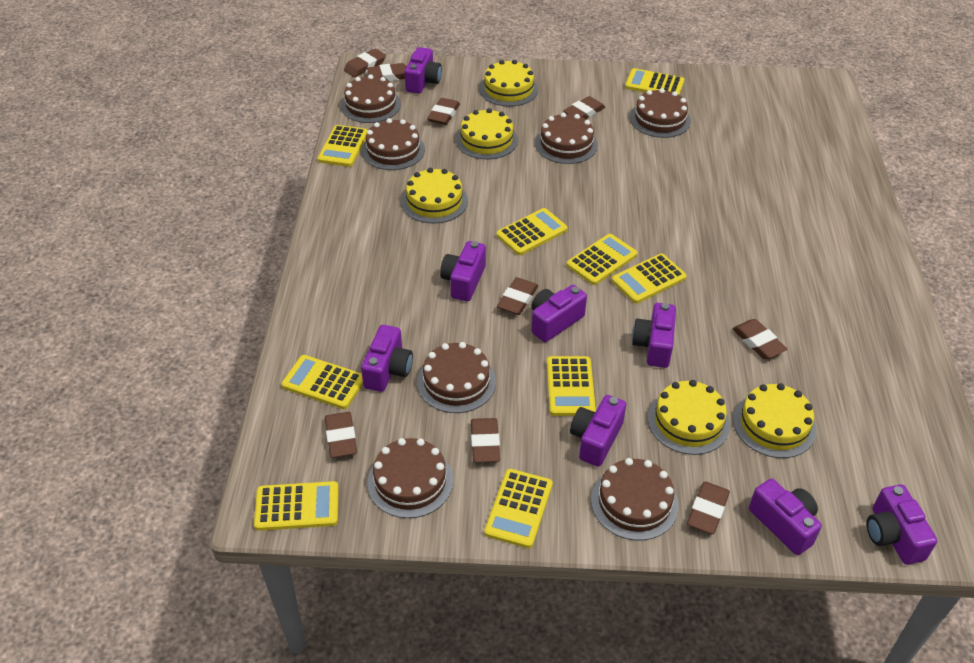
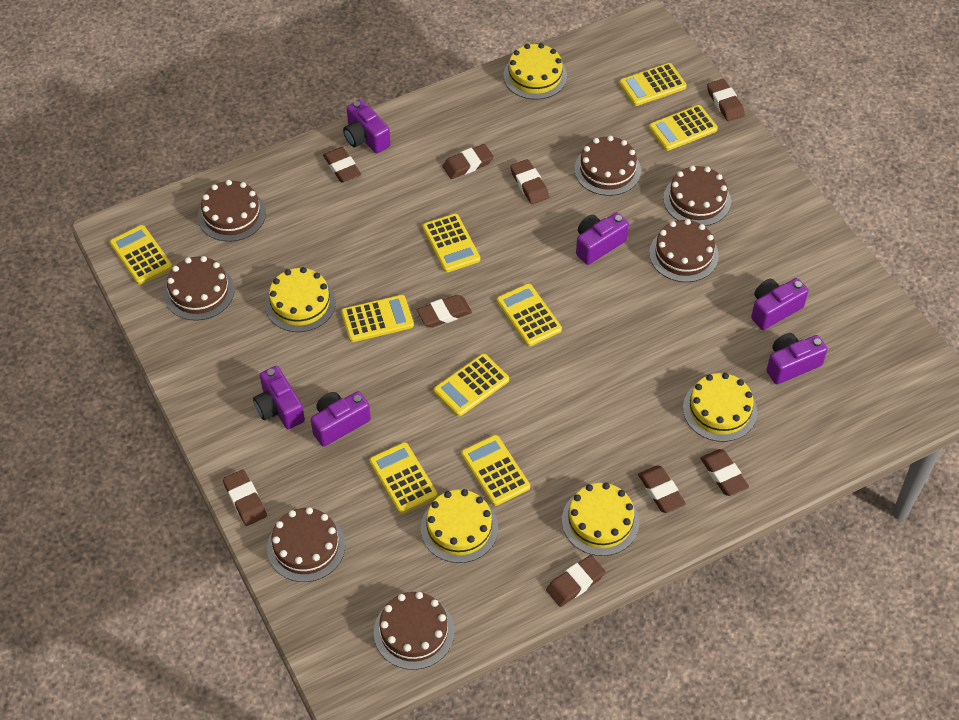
purple camera: [361,325,413,392] [405,47,442,94] [440,241,486,301] [531,285,587,342] [570,395,626,467] [632,303,676,368] [749,479,822,555] [866,484,938,565] = 8 -> [253,366,305,429] [311,391,371,447] [343,99,391,153] [576,212,629,265] [751,278,809,330] [766,333,828,384] = 6

